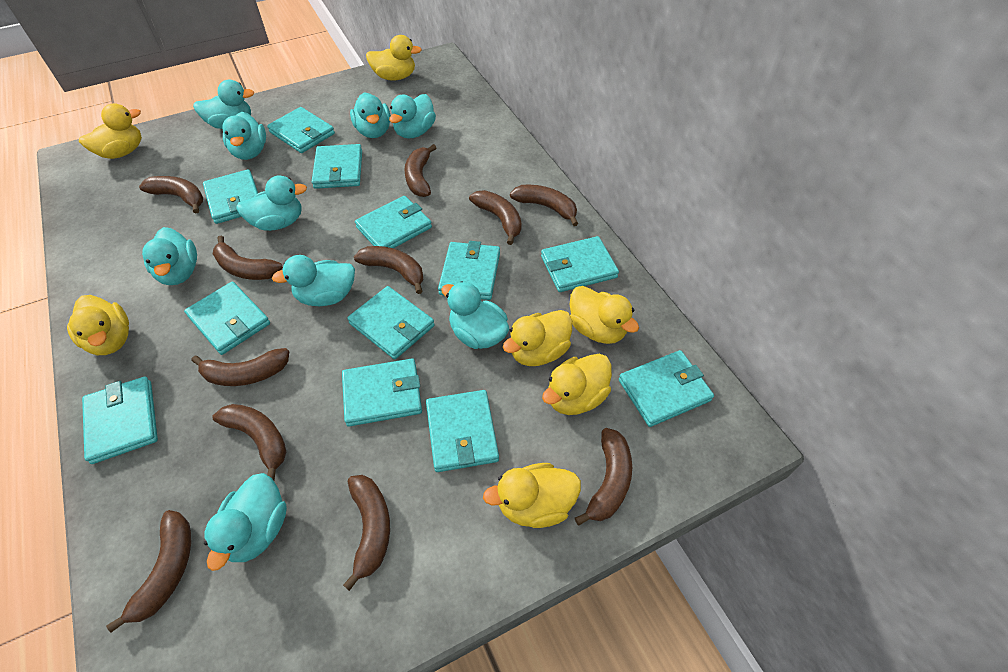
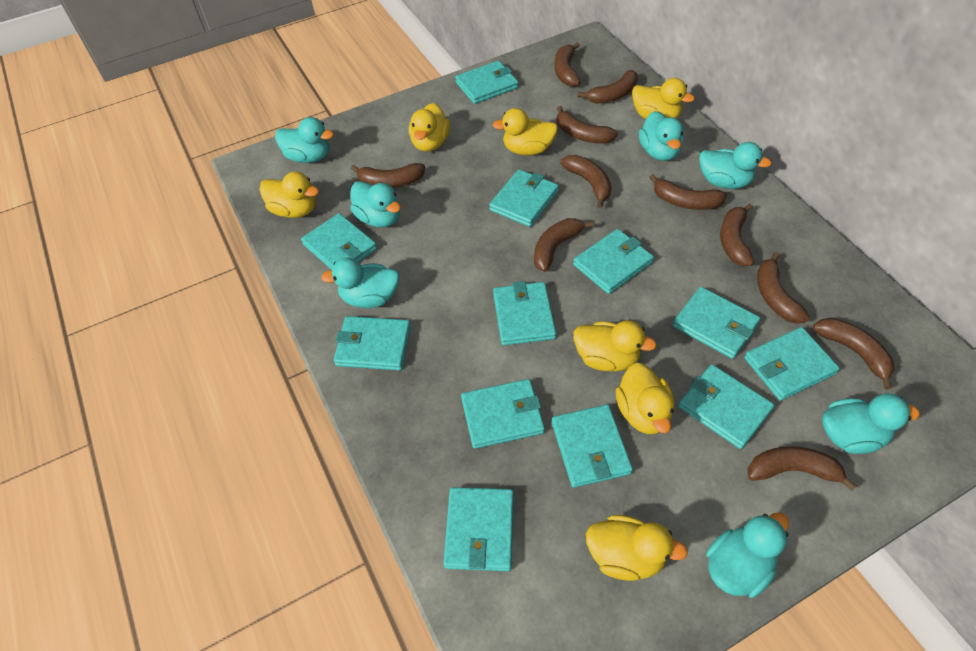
turquoise duck: [142,227,197,285] [193,80,254,129] [204,473,287,571] [222,112,266,160] [236,175,307,231] [272,255,355,306] [350,92,391,138] [389,94,436,139] [441,281,509,349] = 9 -> [275,117,334,163] [321,258,400,308] [350,181,401,228] [639,111,683,161] [699,142,772,189] [706,513,789,598] [822,394,920,454] = 7

